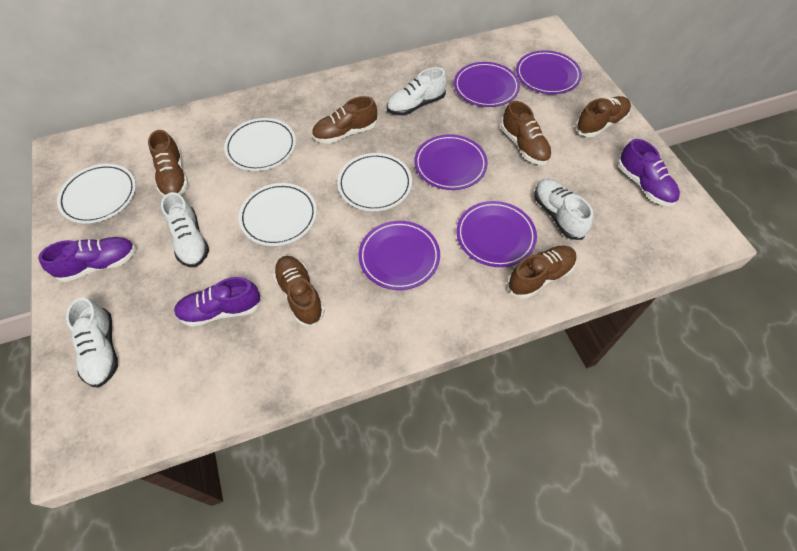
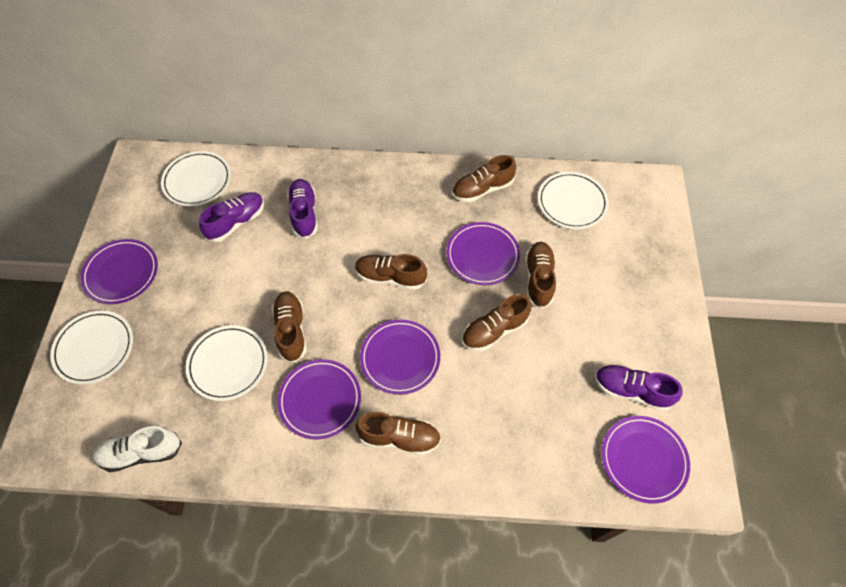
white shoe: [66,297,118,388] [161,192,209,267] [387,67,447,115] [534,179,593,240] = 4 -> [92,426,182,472] = 1

